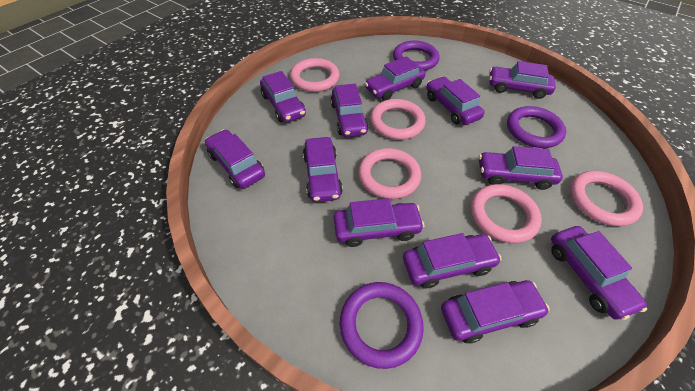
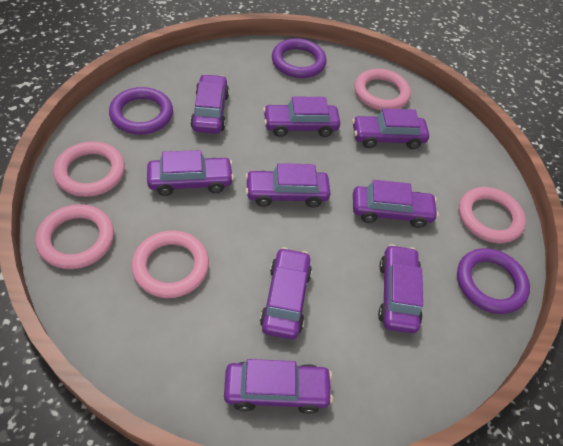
purple car: [205,129,265,189] [260,71,306,123] [303,137,343,202] [331,84,368,137] [333,198,425,247] [365,56,425,100] [403,233,502,288] [426,77,485,125] [441,280,550,344] [479,146,563,190] [489,61,556,99] [551,226,648,320] = 12 -> [147,150,234,196] [190,74,229,134] [224,359,333,414] [245,163,331,208] [260,247,312,339] [263,96,340,137] [352,108,429,149] [353,180,439,228] [378,244,423,333] = 9

